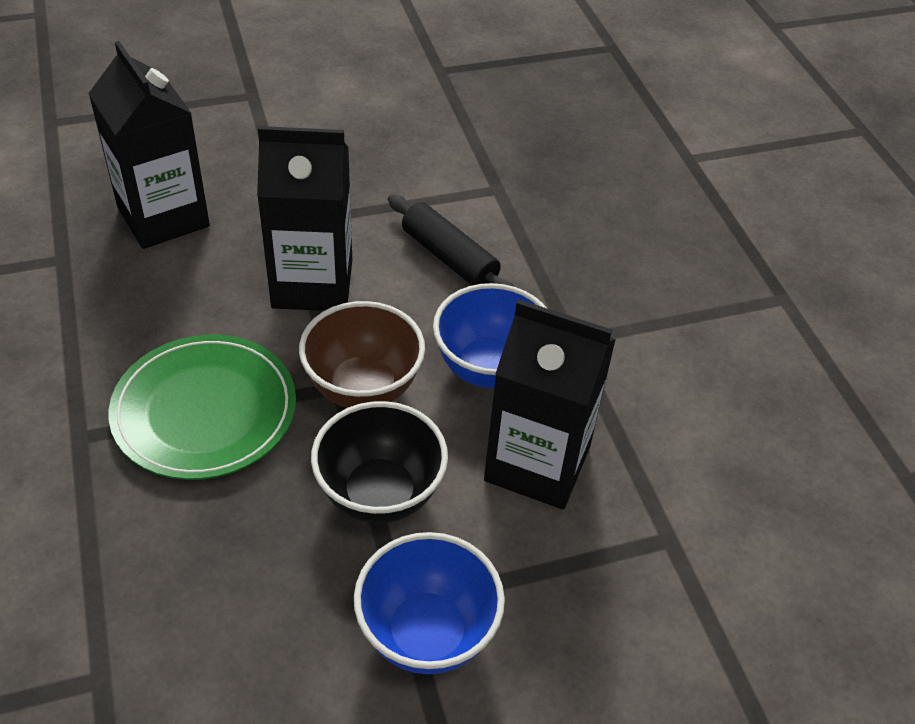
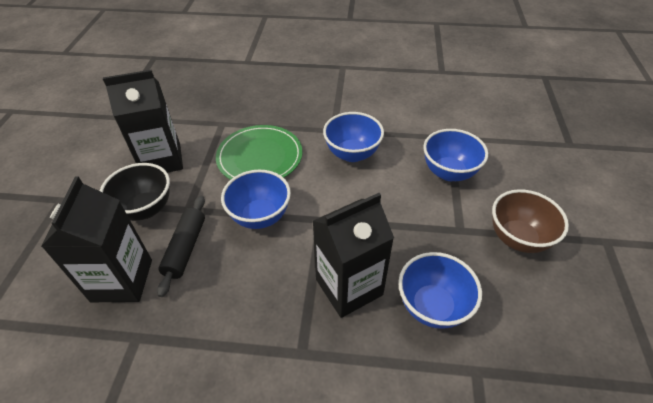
blue bowl: [354,532,505,674] [433,283,546,388] = 2 -> [221,170,291,229] [323,112,384,162] [398,252,482,329] [423,129,488,181] = 4

